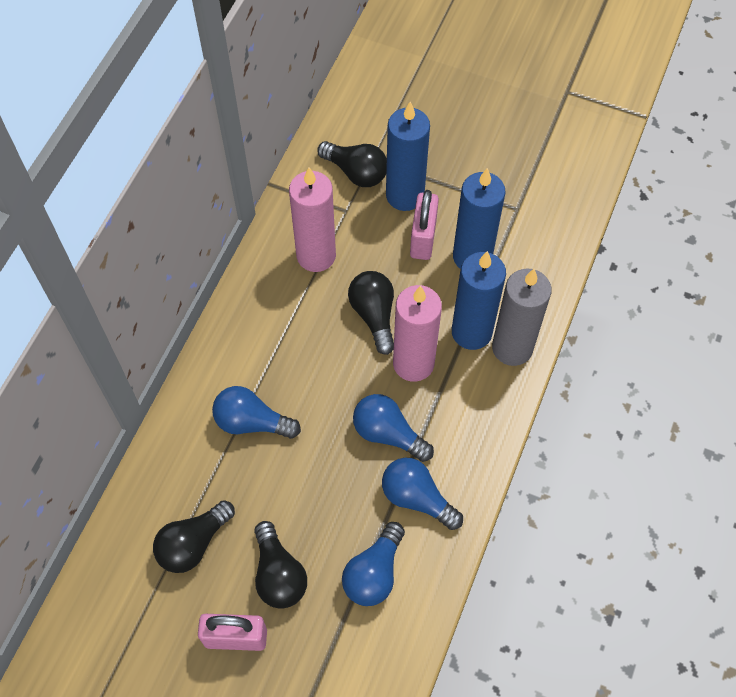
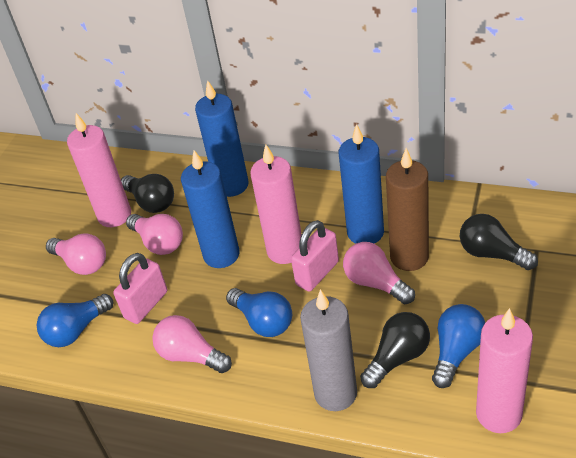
black light bulb: [153,500,235,573] [254,521,307,609] [317,141,387,187] [348,271,394,355] = 4 -> [121,174,174,213] [360,312,430,388] [460,214,538,270] = 3
blue light bulb: [212,386,301,439] [342,522,405,606] [353,394,434,462] [382,458,463,530] = 4 -> [37,294,113,347] [226,288,292,337] [432,304,485,388] = 3
brown candle: none = 0 -> [386,148,429,271] = 1
pink candle: [289,167,336,272] [393,285,442,382] = 2 -> [67,113,131,227] [250,144,302,264] [476,308,533,433] = 3
pink light bulb: none = 0 -> [46,233,106,275] [126,214,183,255] [152,315,232,373] [343,242,415,304] = 4

